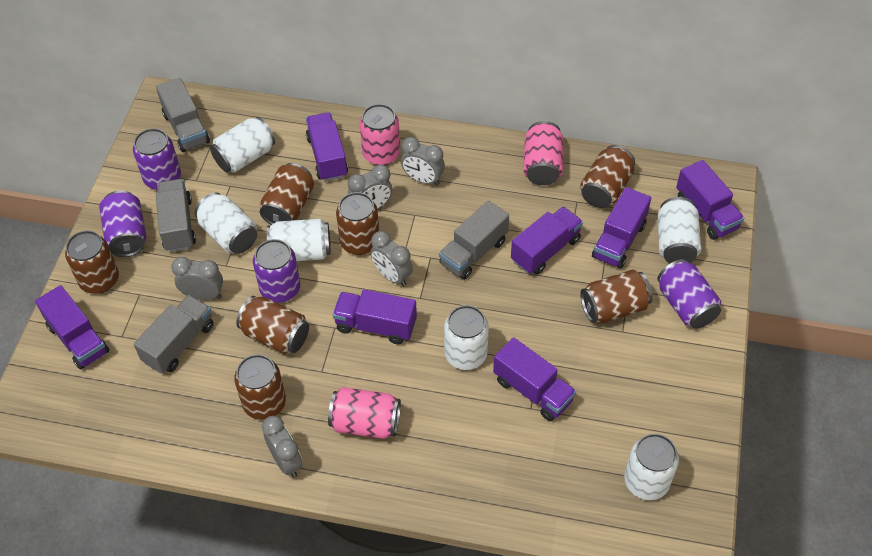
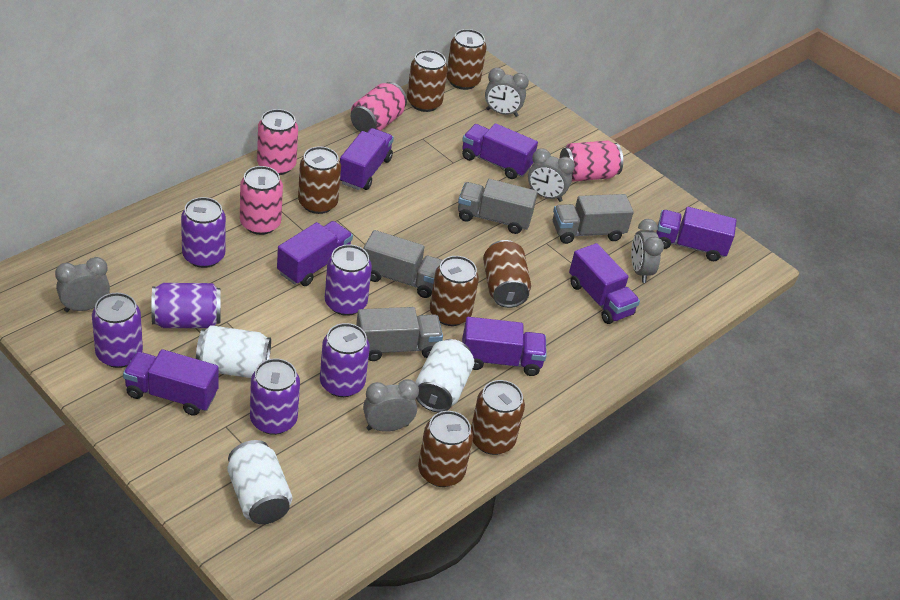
pink can: [328,387,401,439] [360,104,400,165] [523,121,564,185] = 3 -> [240,166,283,235] [257,109,298,175] [351,82,407,132] [560,141,623,182] = 4
purple can: [99,190,146,257] [133,128,181,190] [253,239,300,303] [657,259,721,329] = 4 -> [92,293,143,368] [151,283,221,328] [181,197,226,268] [250,358,300,435] [320,323,370,397] [325,245,372,316] = 6
white can: [195,192,257,254] [210,117,275,173] [267,219,331,261] [444,305,489,370] [624,434,679,500] [657,197,701,263] = 6 -> [196,325,271,378] [228,440,292,524] [416,339,474,412] = 3

